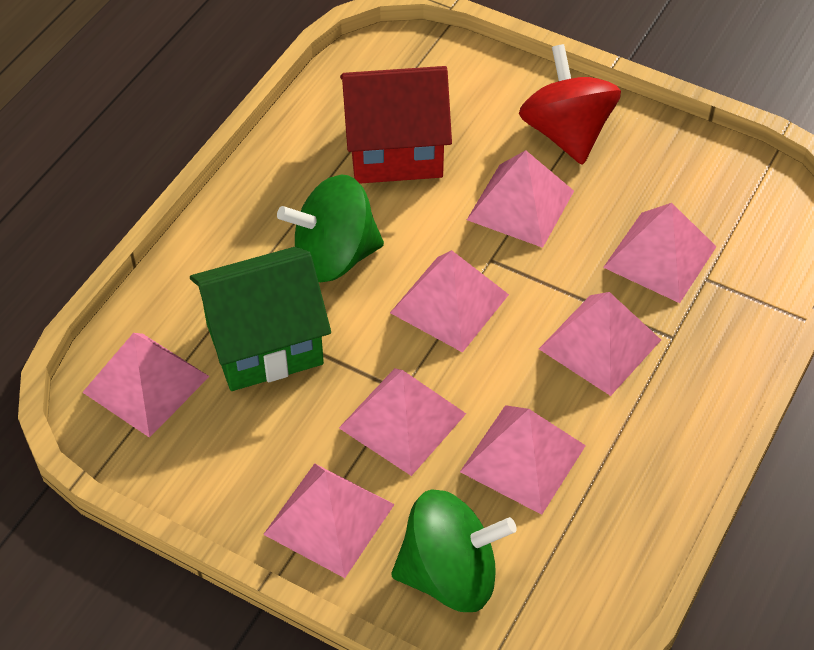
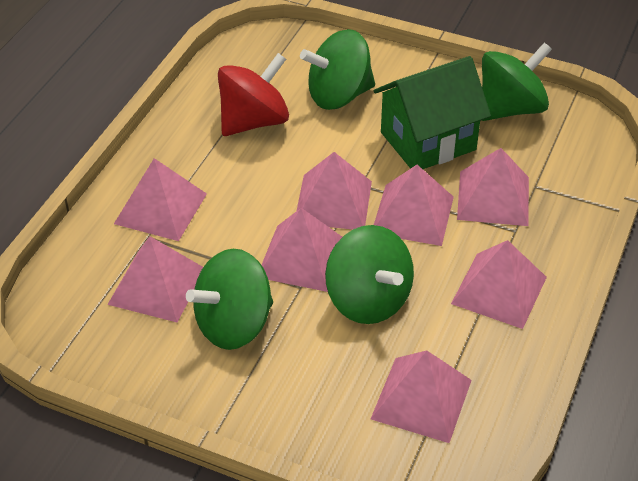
green spinning top: [277,175,384,282] [391,489,517,612] = 2 -> [186,249,273,350] [300,29,375,110] [325,225,414,324] [481,43,552,121] = 4
red house: [340,66,452,183] = 1 -> none = 0

